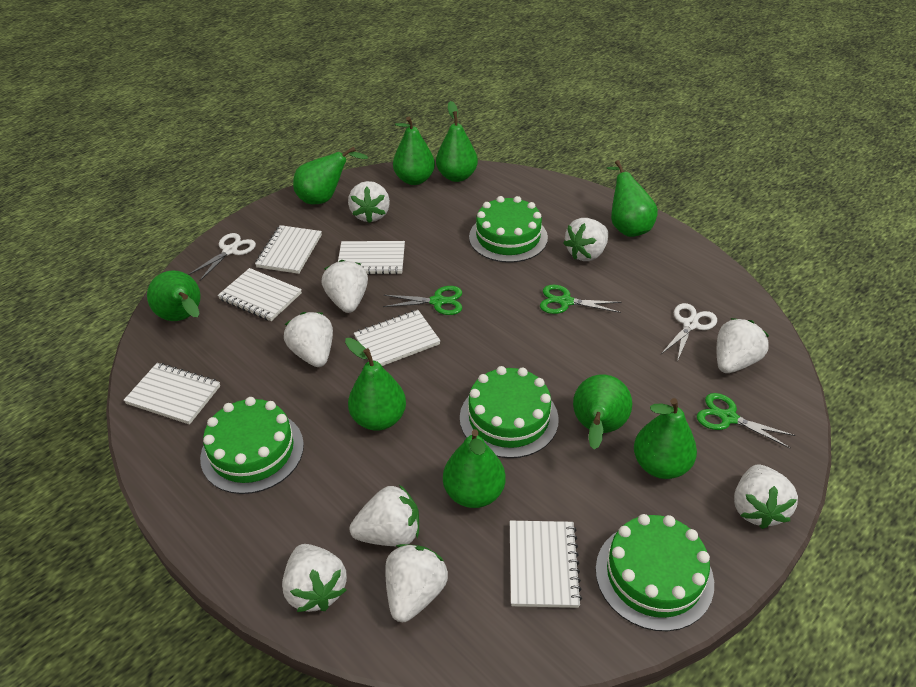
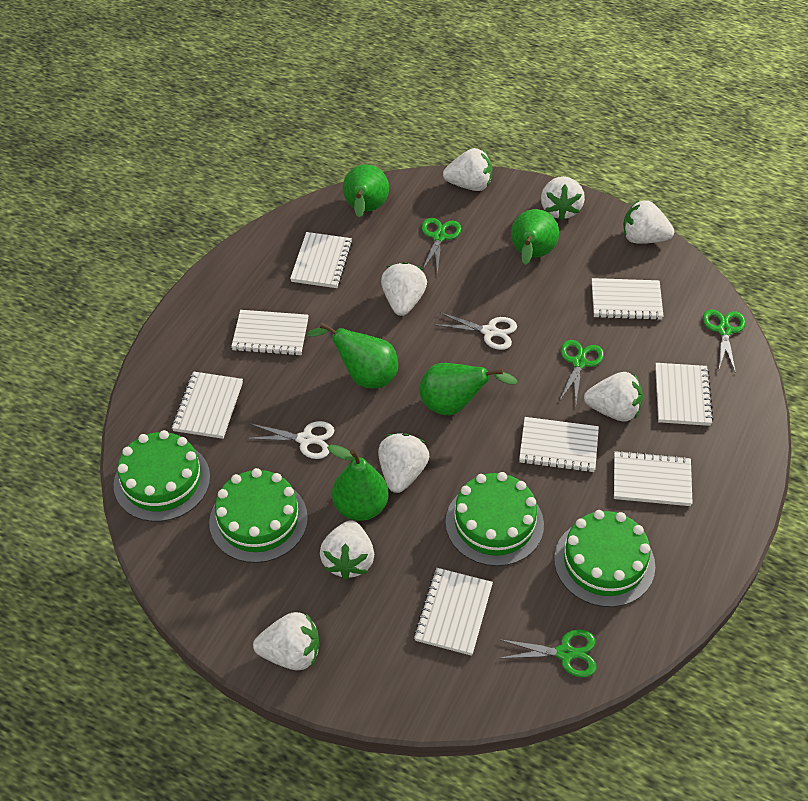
green pear: [147,271,201,321] [293,147,368,204] [345,338,406,431] [393,117,435,185] [436,101,478,182] [443,429,505,508] [573,375,632,449] [606,160,658,237] [634,398,697,479] = 9 -> [306,323,398,388] [327,445,389,521] [343,164,389,217] [419,363,518,415] [511,209,559,265] = 5
green scissors: [383,286,462,315] [540,285,622,314] [697,393,795,448] = 3 -> [422,218,461,275] [498,629,597,677] [559,340,604,404] [703,309,746,373] = 4
white notebook: [124,363,220,425] [218,268,302,321] [255,225,322,274] [338,241,405,275] [354,310,441,366] [510,521,582,608] = 6 -> [172,371,243,439] [231,310,309,356] [290,232,353,288] [414,568,493,656] [519,417,599,473] [592,278,664,320] [614,450,693,506] [655,363,714,426] = 8
white strawberry: [282,544,347,612] [284,312,333,367] [321,260,368,313] [348,181,390,223] [350,485,419,546] [385,544,448,622] [563,218,609,261] [717,318,769,373] [734,464,798,529] = 9 -> [253,612,319,670] [320,520,374,580] [378,433,429,493] [381,262,427,316] [443,148,493,191] [541,176,585,220] [584,372,643,422] [623,200,674,244] = 8

